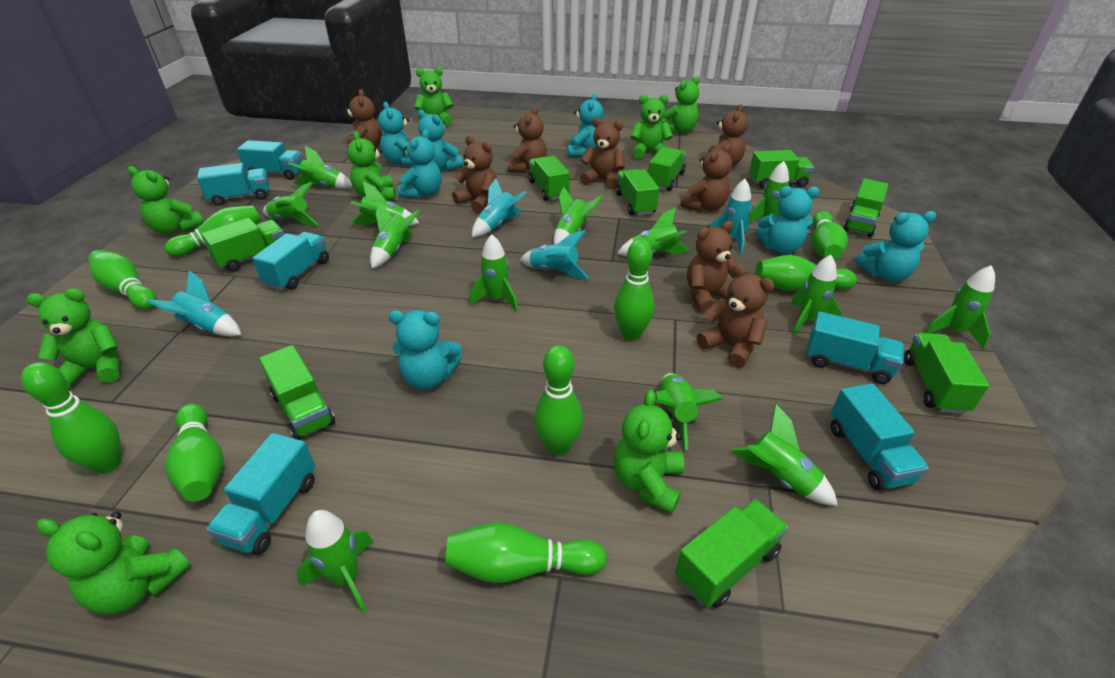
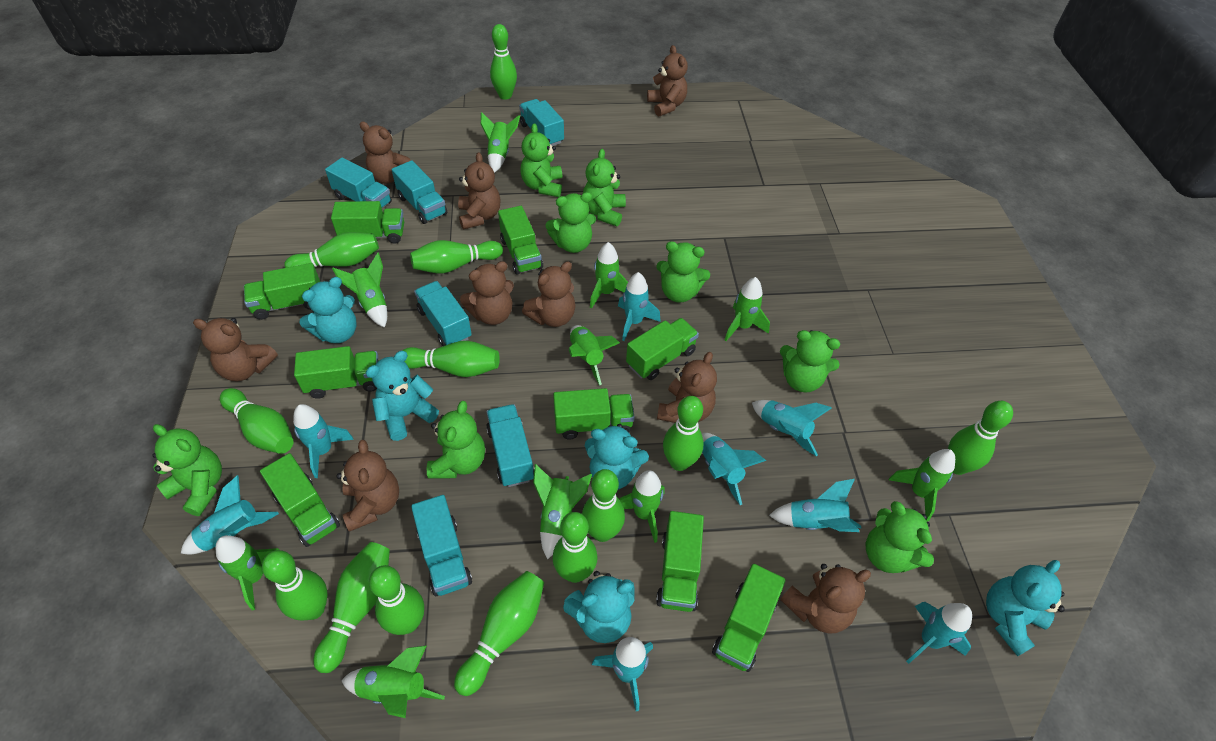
brown teddy bear: [345,89,382,148] [452,136,497,213] [508,107,547,173] [580,117,625,189] [681,144,732,212] [687,221,738,313] [697,264,774,368] [705,104,748,166] = 8 -> [193,318,278,381] [336,440,399,532] [359,121,410,184] [458,152,501,229] [460,261,514,325] [522,261,576,327] [647,45,688,117] [657,352,717,423] [780,564,871,634] = 9
green bowling pin: [21,362,121,474] [88,250,157,310] [165,206,261,257] [165,403,224,501] [445,522,607,583] [534,345,583,456] [614,239,654,340] [755,255,857,291] [811,211,848,260] = 9 -> [220,388,294,454] [262,550,328,620] [284,232,379,268] [314,542,390,673] [369,565,424,635] [402,341,500,377] [410,240,503,274] [454,571,544,696] [490,24,517,100] [553,512,597,583] [582,469,625,542] [663,396,704,471] [948,401,1013,475] = 13
green rocket: [263,182,319,226] [288,146,353,189] [297,510,373,614] [351,181,419,226] [370,202,419,268] [469,234,518,312] [554,186,602,245] [617,207,690,257] [655,373,723,450] [731,404,838,506] [748,161,789,223] [790,255,842,336] [925,265,995,349] = 13 -> [215,535,279,610] [332,252,387,328] [341,645,445,718] [481,112,520,173] [533,464,592,560] [568,325,620,385] [590,242,628,309] [618,470,665,543] [725,277,770,341] [889,449,955,521] = 10
turquoise rocket: [147,271,241,337] [472,178,526,237] [520,230,589,279] [710,179,752,254] = 4 -> [181,475,279,555] [293,404,354,478] [592,637,653,711] [618,272,661,341] [702,433,766,505] [752,400,832,456] [769,479,861,532] [906,602,972,664] = 8
turquoise teddy bear: [378,102,414,166] [388,310,462,389] [398,129,441,199] [418,109,463,171] [568,93,603,157] [755,186,819,254] [855,211,936,282] = 7 -> [300,277,357,343] [366,351,439,441] [563,571,635,643] [585,424,649,489] [986,560,1065,656] = 5

